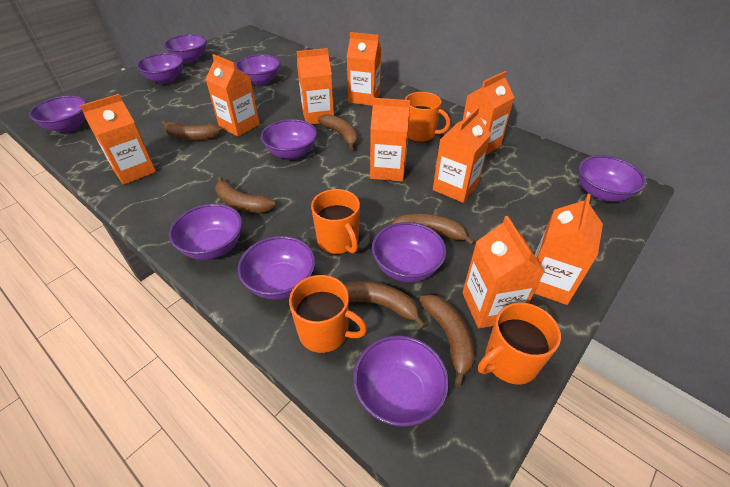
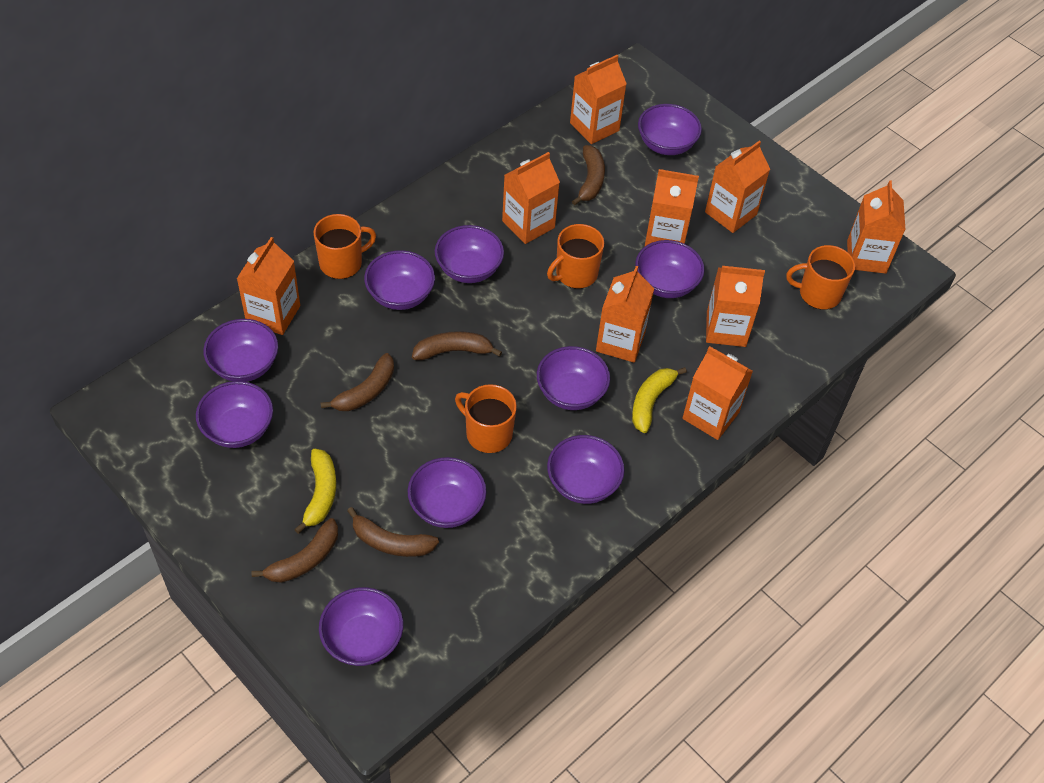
brown banana: [162,121,223,140] [215,176,276,213] [318,114,358,150] [344,281,426,329] [392,213,475,246] [419,294,475,387] = 6 -> [251,518,338,583] [321,353,394,411] [347,507,439,557] [412,331,502,360] [572,145,605,205] = 5
yellow banana: none = 0 -> [294,449,336,534] [632,367,687,433] = 2

